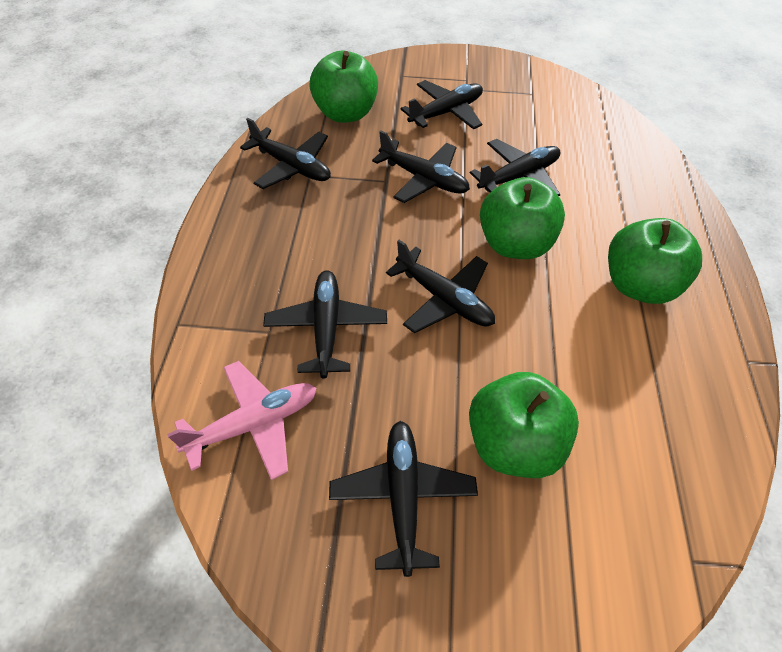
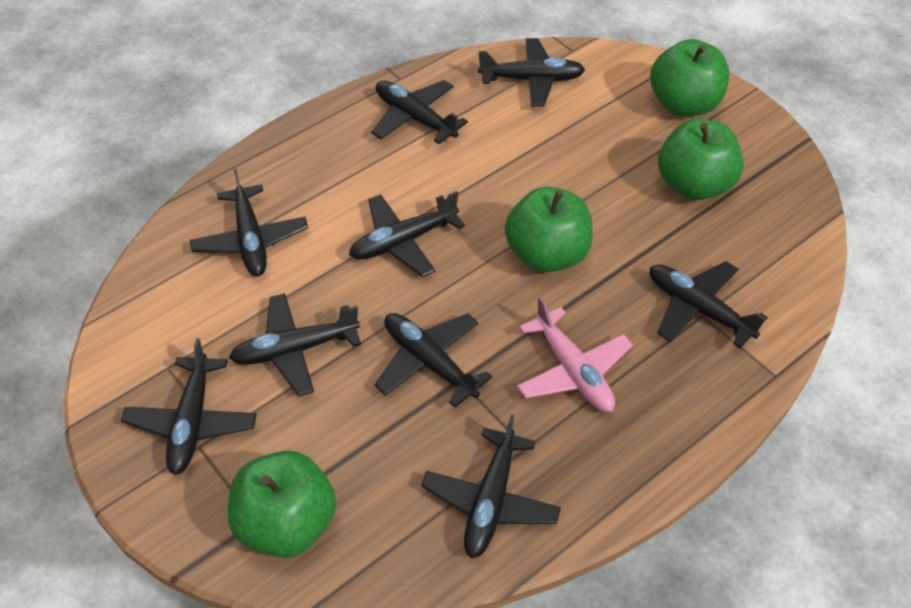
black plane: [240,118,331,189] [263,270,387,379] [329,421,478,577] [372,130,470,203] [386,240,495,333] [401,80,483,130] [470,139,560,196] = 7 -> [121,338,257,475] [190,169,308,276] [229,293,361,396] [349,191,465,277] [371,80,468,144] [374,313,492,408] [421,415,561,558] [478,38,585,106] [650,261,768,348] = 9

